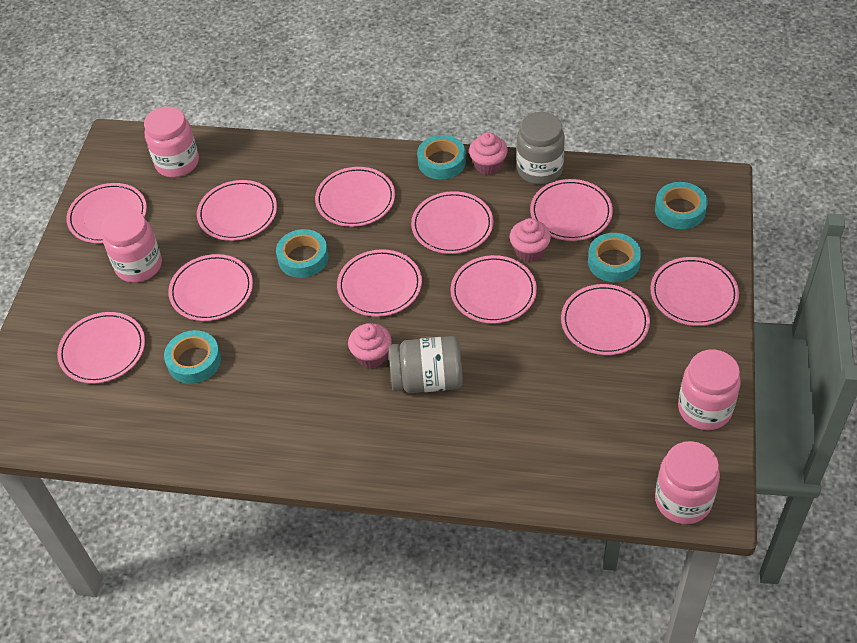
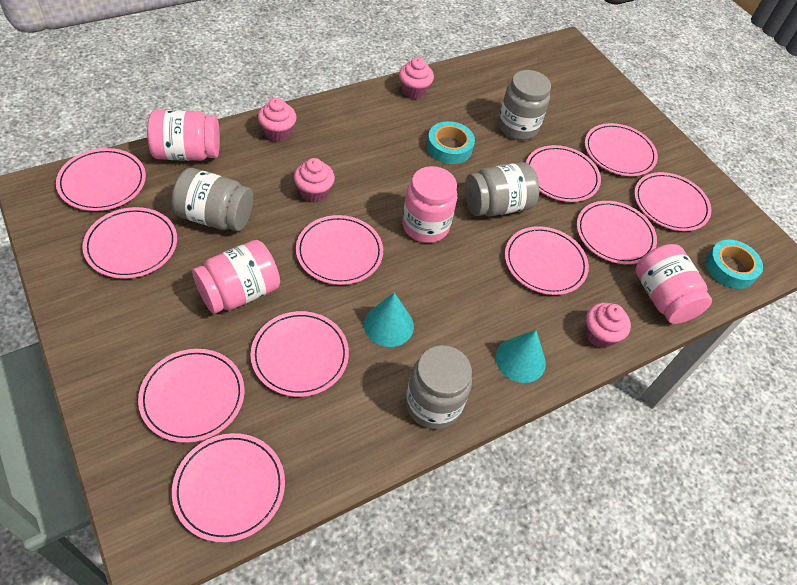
grey jar: [389,336,463,393] [517,112,565,185] = 2 -> [171,168,253,231] [406,345,472,429] [465,162,539,216] [498,70,551,140] = 4
pink cupcake: [348,323,392,368] [469,132,508,175] [510,218,551,262] = 3 -> [258,98,297,142] [294,158,335,203] [399,57,434,99] [585,303,631,348] = 4
turquoise cone: none = 0 -> [364,293,414,347] [496,330,546,383] = 2
turquoise tape: [164,330,221,384] [276,229,328,278] [417,135,466,180] [588,233,641,282] [655,182,708,229] = 5 -> [427,121,475,164] [706,240,763,289] = 2

